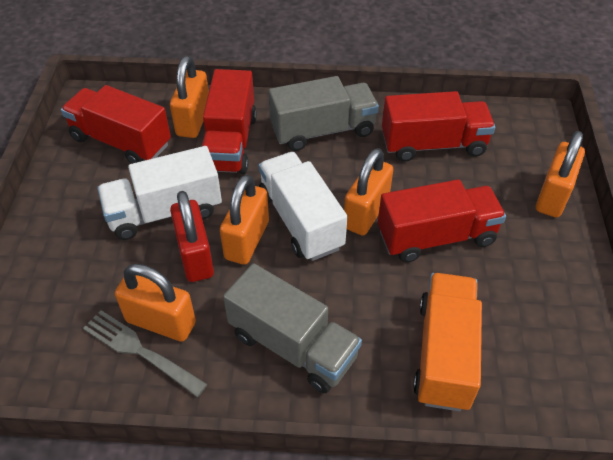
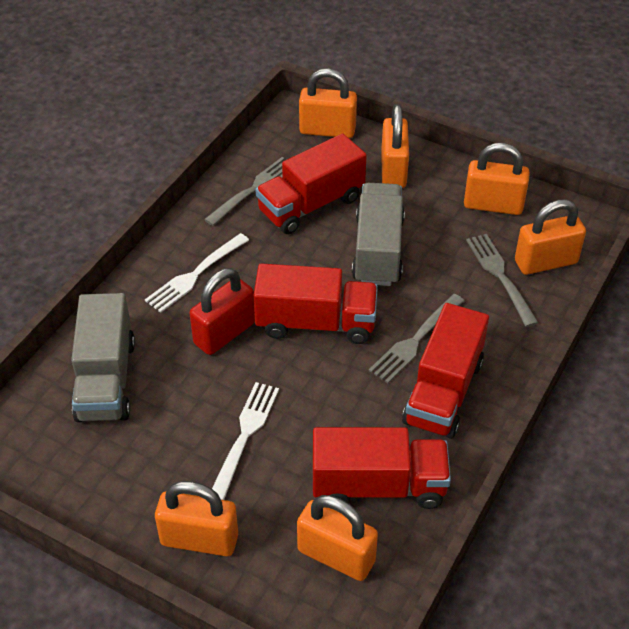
grey fork: [83,310,208,397] = 1 -> [204,157,287,226] [369,294,464,383] [466,234,538,327] = 3
orange padlock: [115,264,196,342] [170,56,209,138] [220,174,269,265] [344,148,393,236] [536,131,585,218] = 5 -> [155,481,238,556] [297,495,378,581] [299,68,357,138] [381,104,409,188] [464,143,530,215] [515,199,586,275] = 6
orange truck: [413,273,482,411] = 1 -> none = 0
white fork: none = 0 -> [145,233,249,313] [212,382,279,500] = 2
white truck: [97,146,222,240] [258,152,347,261] = 2 -> none = 0

